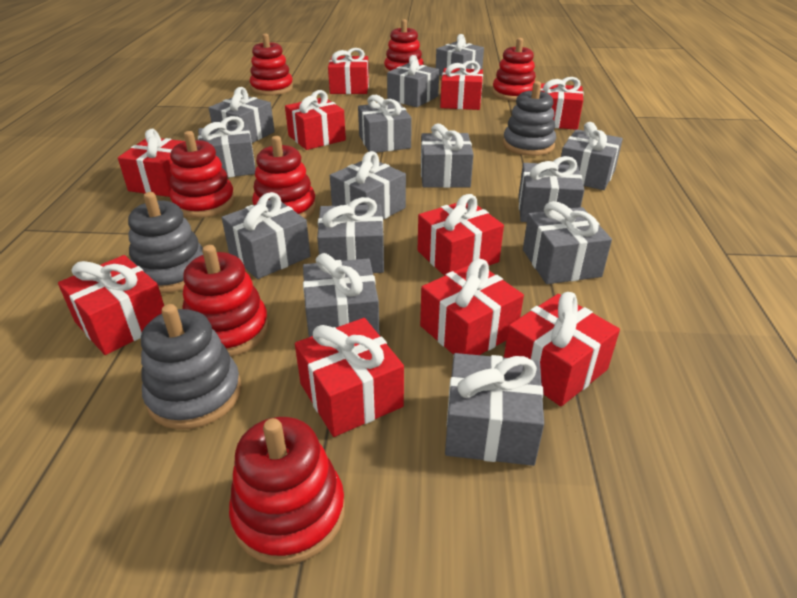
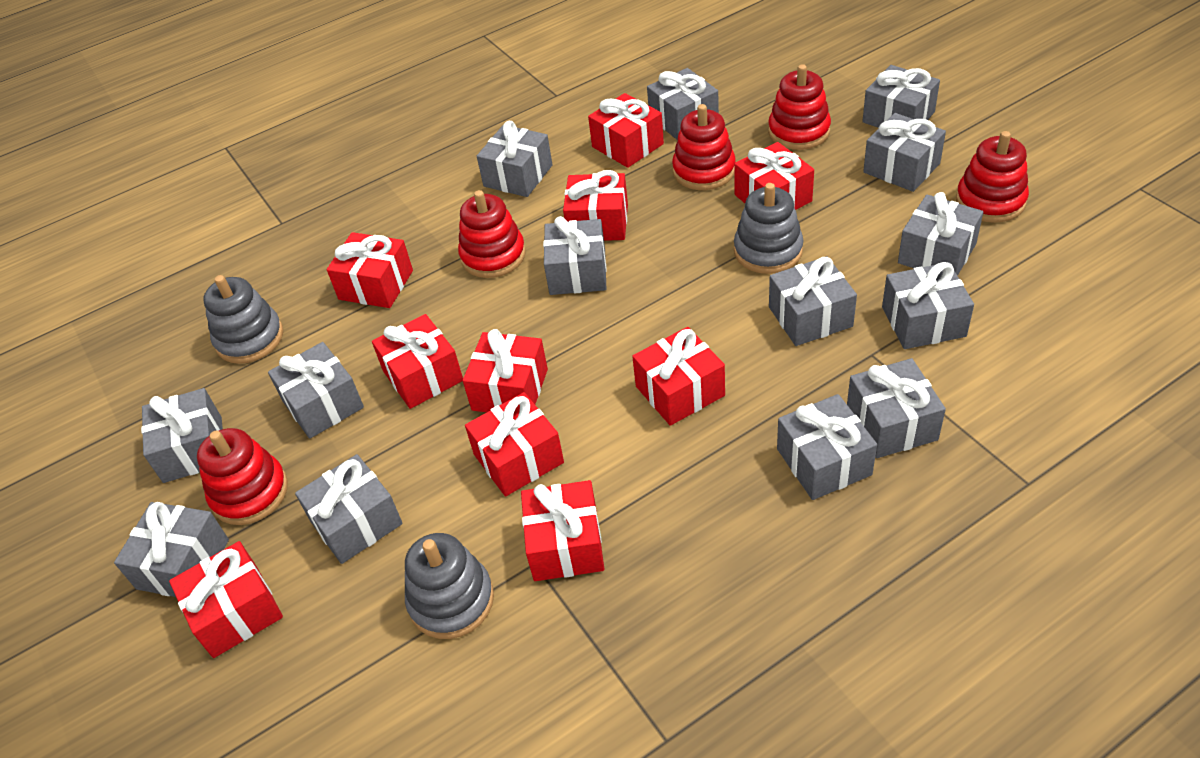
red stacking toy: [170,131,235,218] [182,245,269,357] [229,417,345,565] [250,33,293,96] [252,136,316,218] [384,19,424,74] [492,38,536,101] = 7 -> [197,428,288,525] [458,190,526,278] [672,104,736,190] [768,64,831,150] [956,131,1029,223] = 5

